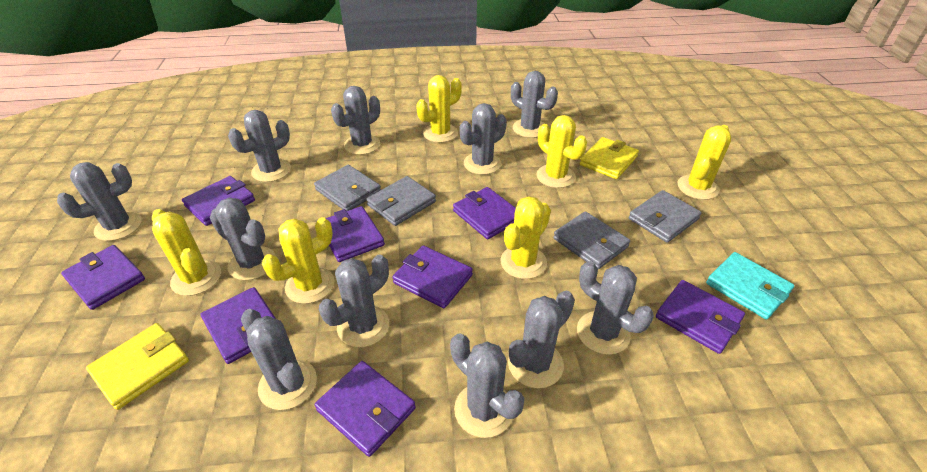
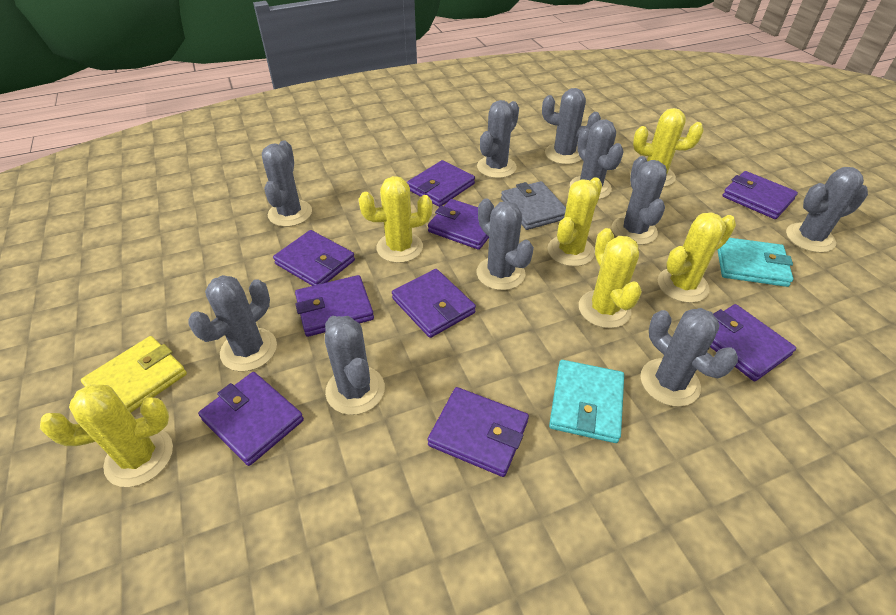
grey cactus: [57,162,142,241] [210,198,276,280] [228,110,291,182] [241,309,317,410] [319,254,389,348] [331,86,380,155] [450,333,524,438] [460,103,507,175] [508,291,575,388] [511,71,558,138] [577,261,654,355] = 11 -> [188,275,277,372] [262,141,312,227] [325,316,385,415] [477,100,519,178] [477,198,534,290] [542,88,601,165] [570,120,624,199] [612,156,667,245] [640,308,738,407] [786,167,868,253] = 10
grey wallet: [314,165,381,211] [366,176,436,226] [553,211,630,269] [629,190,702,243] = 4 -> [501,181,566,230] = 1
purple wallet: [61,245,145,310] [182,176,255,226] [201,287,276,364] [315,361,416,457] [326,206,385,262] [393,246,473,308] [453,187,516,239] [656,280,745,354] = 8 -> [198,372,304,466] [273,230,355,286] [295,275,374,337] [392,269,476,338] [407,160,475,207] [427,387,529,477] [428,199,489,250] [710,304,796,381] [722,171,798,219] = 9
turquoise wallet: [706,252,794,320] = 1 -> [549,360,624,443] [717,238,794,287] = 2
yellow wallet: [86,323,189,410] [580,137,639,179] = 2 -> [81,336,187,412] = 1

